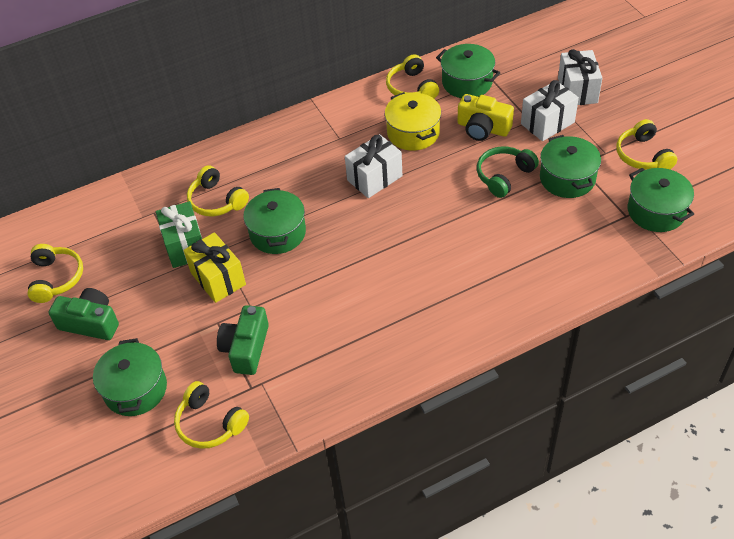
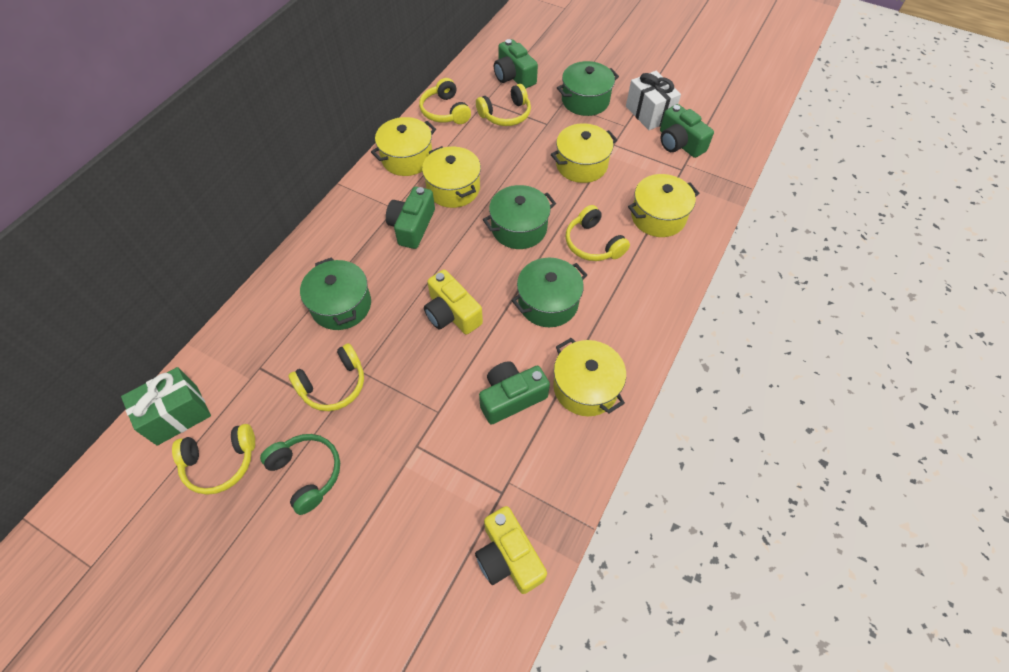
green camera: [48,288,119,340] [217,305,269,375] = 2 -> [386,187,435,249] [479,361,550,424] [494,39,538,89] [660,104,714,158] = 4
green pot: [93,338,167,416] [243,188,306,254] [436,44,500,98] [540,135,601,198] [628,168,694,232] = 5 -> [300,257,371,330] [483,185,556,249] [511,258,587,327] [557,61,619,116] = 4
white gift: [345,134,402,198] [521,80,579,141] [558,49,602,105] = 3 -> [626,71,681,130] = 1
yellow camera: [458,94,514,141] = 1 -> [424,270,483,335] [475,506,547,594] = 2
yellow gift: [183,232,246,303] = 1 -> none = 0
yellow pot: [385,92,441,151] = 1 -> [371,117,436,176] [422,146,481,208] [551,123,617,183] [553,338,626,416] [628,174,699,237] = 5

